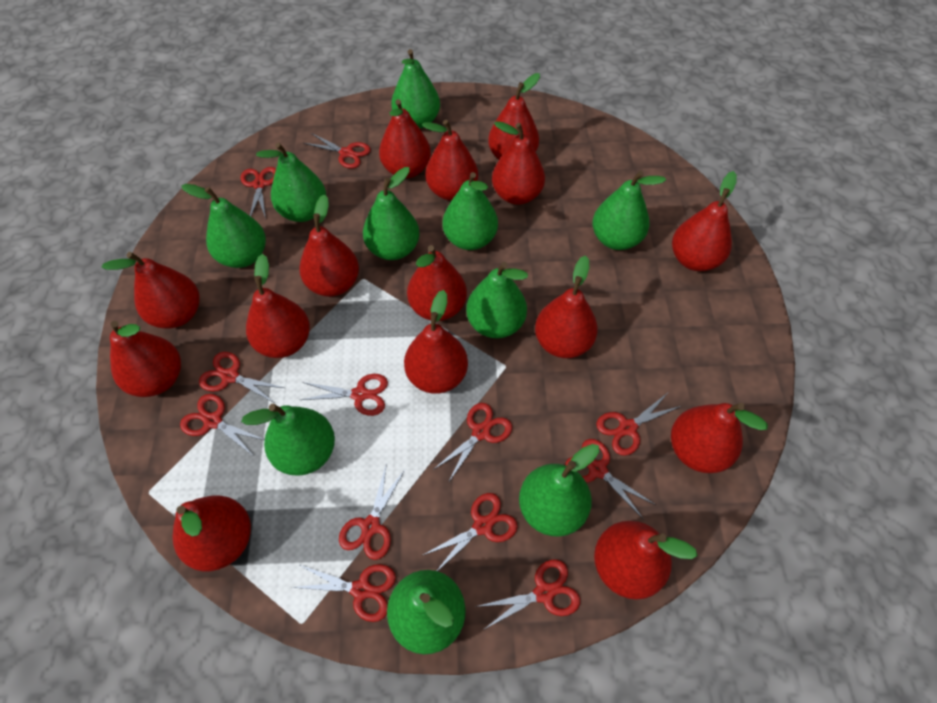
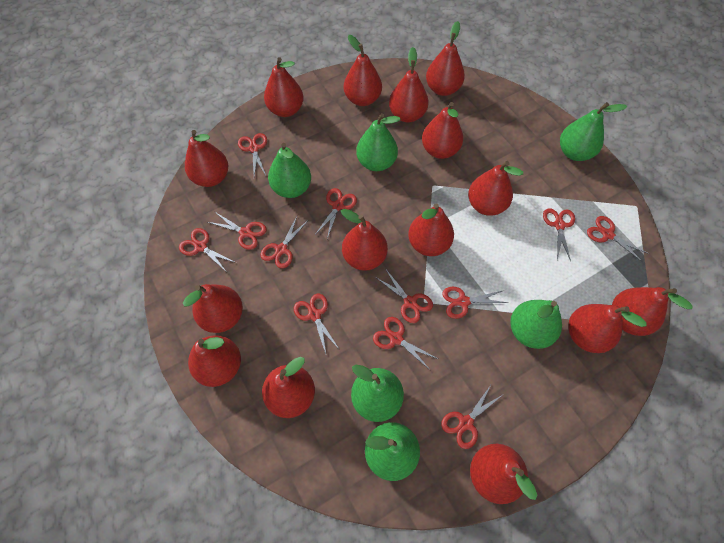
green pear: [181,184,266,268] [241,404,335,476] [256,143,326,222] [363,167,420,260] [387,570,466,654] [391,49,440,129] [442,172,498,250] [466,262,528,338] [519,444,599,537] [592,171,666,250] = 10 -> [268,143,311,198] [351,365,404,422] [356,113,401,171] [365,422,420,481] [510,300,562,349] [560,102,627,161] = 6

